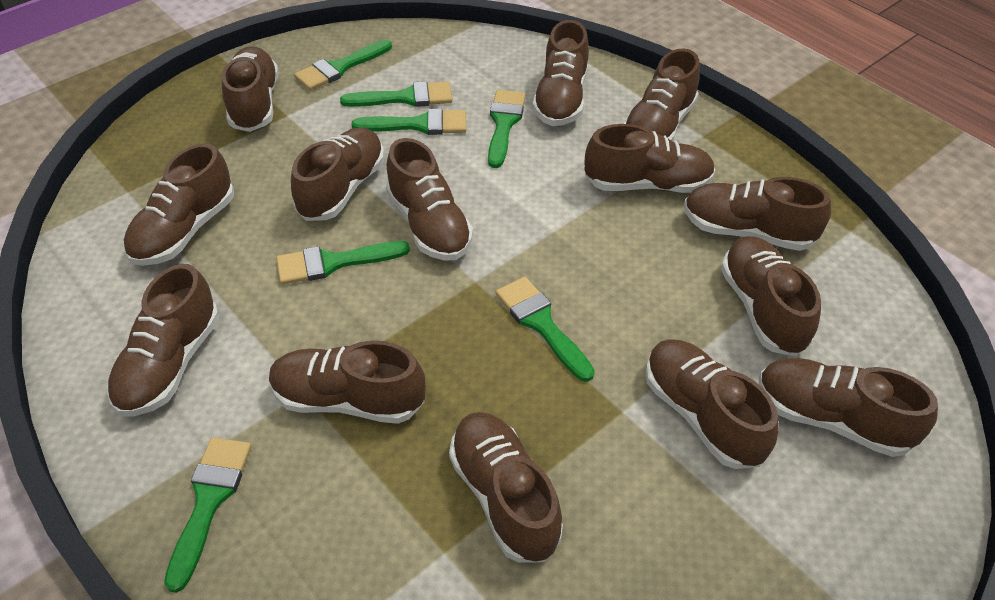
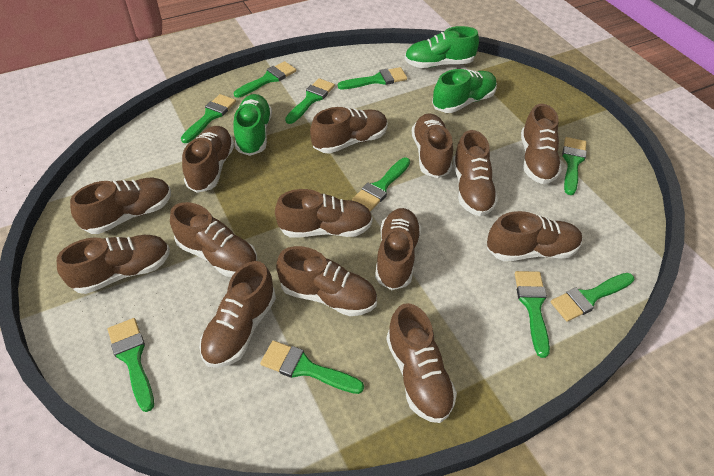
green brush: [164,437,252,593] [276,241,410,285] [294,40,392,90] [340,81,452,107] [352,109,466,135] [488,90,526,168] [496,277,595,382] = 7 -> [108,318,154,412] [181,94,236,143] [234,61,296,98] [260,340,364,394] [285,78,335,124] [338,67,407,89] [352,157,410,211] [515,271,550,358] [551,273,634,322] [562,137,587,195] = 10
green shoe: none = 0 -> [233,94,272,156] [404,26,479,68] [432,69,497,113] = 3

